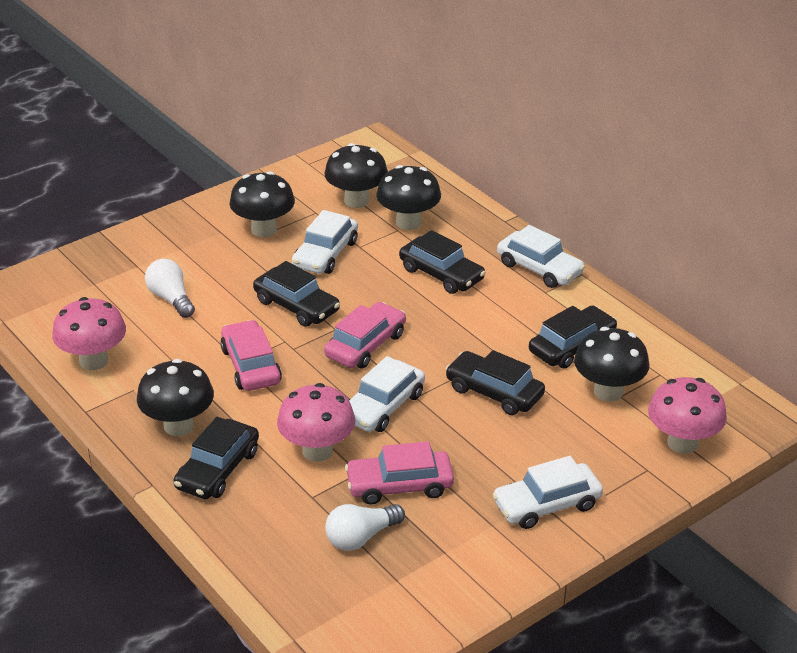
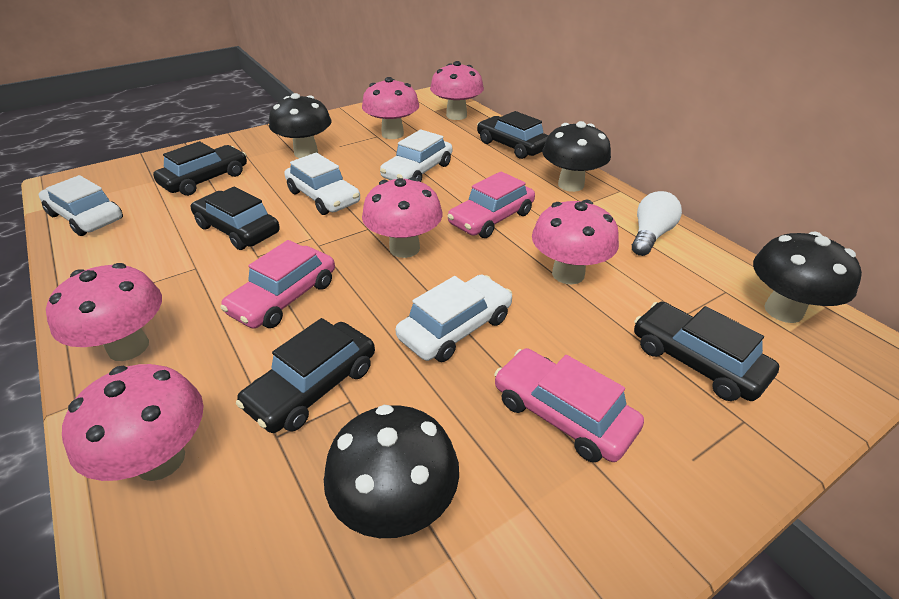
black mushroom: [137,359,214,436] [229,171,295,237] [324,143,388,208] [376,165,441,230] [574,327,650,402] = 5 -> [269,93,331,158] [324,405,459,538] [542,121,611,192] [753,232,862,323] = 4
pink mushroom: [52,297,126,370] [277,383,355,462] [648,377,727,454] = 3 -> [46,263,162,361] [62,364,204,481] [362,77,419,139] [362,177,443,258] [430,61,484,120] [532,200,619,285] = 6
white light bulb: [145,259,195,318] [325,504,405,551] = 2 -> [632,191,682,256] = 1

